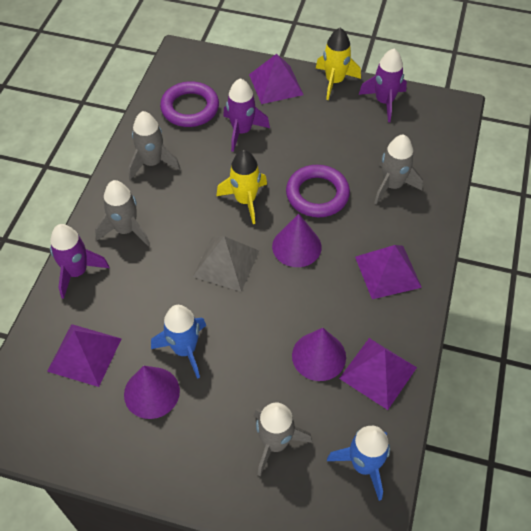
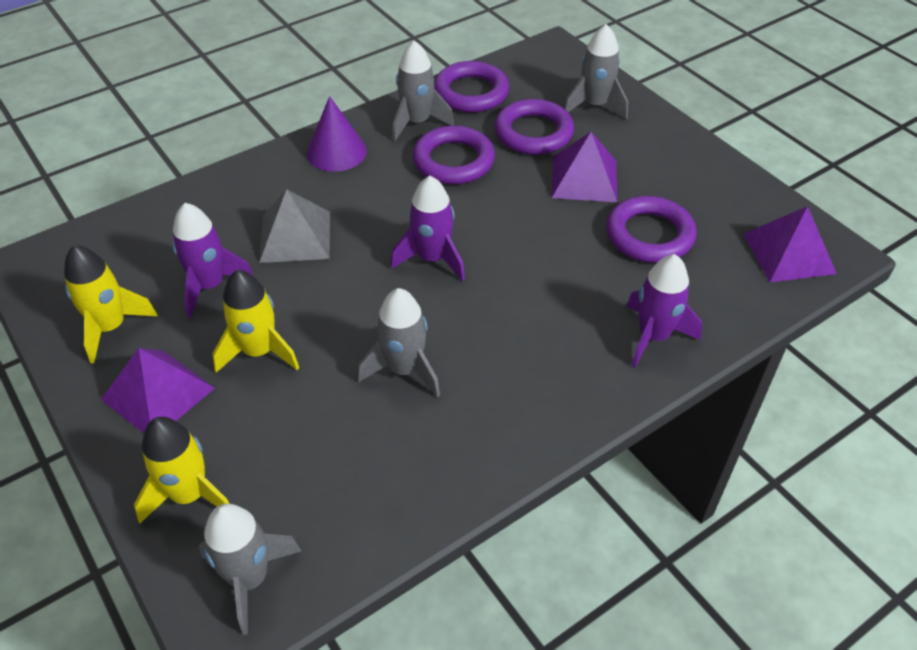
blue rocket: [151,305,206,379] [327,426,390,501] = 2 -> none = 0
purple cone: [124,366,180,419] [272,214,321,267] [292,328,346,381] = 3 -> [307,96,367,172] = 1
purple pyramid: [47,324,122,387] [249,54,303,104] [339,338,417,410] [355,245,422,299] = 4 -> [101,348,215,433] [552,132,617,202] [744,206,837,283] = 3
purple ring: [160,81,219,127] [286,165,350,217] = 2 -> [413,126,495,184] [434,61,509,112] [494,99,574,155] [606,196,697,263] = 4
yellow rocket: [216,150,267,224] [316,28,361,100] = 2 -> [64,245,158,363] [134,417,230,524] [212,270,299,373] = 3

